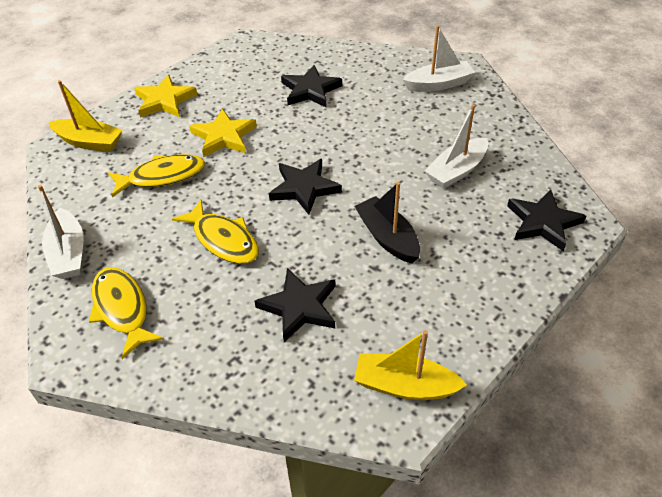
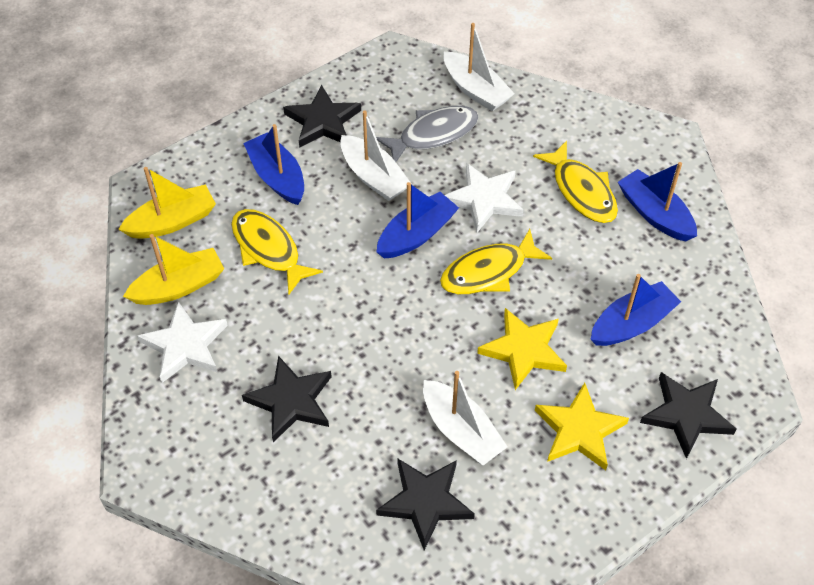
black boat: [355,182,420,263] = 1 -> none = 0
blue boat: none = 0 -> [243,124,304,205] [377,182,459,259] [591,274,681,346] [618,162,697,241] = 4
grey fish: none = 0 -> [376,106,478,162] = 1
white star: none = 0 -> [137,302,228,383] [445,163,524,233] = 2

